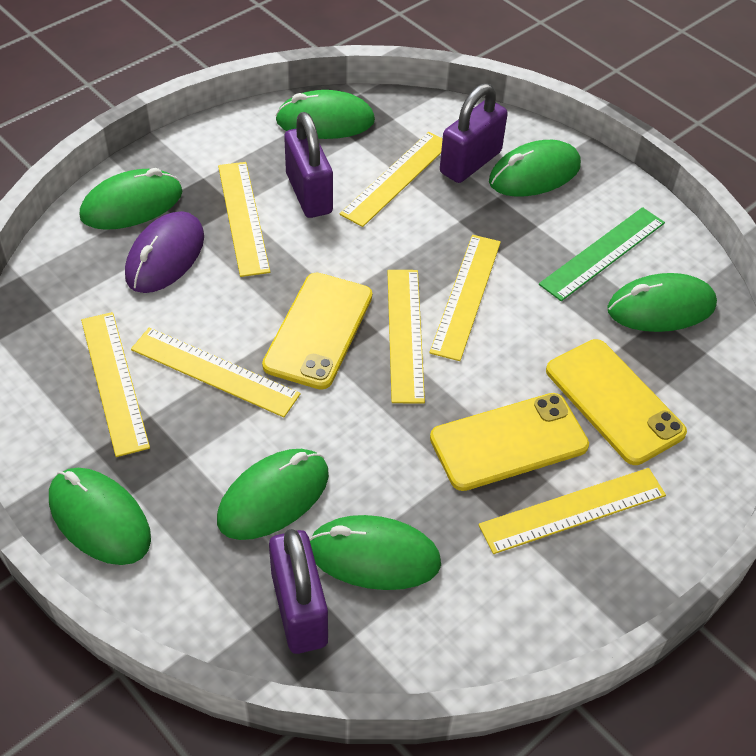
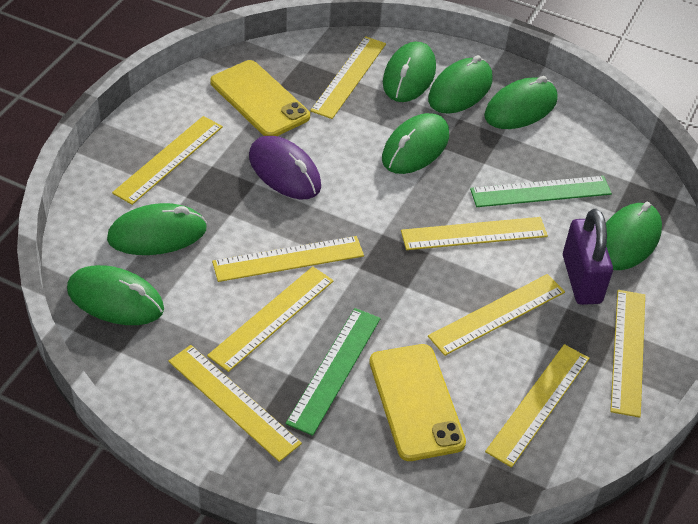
green ruler: [539,207,665,301] = 1 -> [286,308,381,436] [470,176,612,207] = 2
purple padlock: [269,529,328,654] [284,112,333,218] [440,83,508,183] = 3 -> [563,209,613,305] = 1
yellow phone: [262,273,372,390] [430,393,589,491] [546,339,687,465] = 3 -> [210,60,310,136] [369,344,466,461] = 2
yellow ruler: [81,312,150,457] [131,328,301,418] [218,162,270,277] [340,132,443,227] [387,270,425,403] [429,235,501,361] [478,468,666,554] = 7 -> [112,116,223,205] [168,345,302,462] [207,266,334,372] [212,236,364,282] [310,36,386,119] [401,217,548,250] [428,274,565,356] [485,344,589,468] [610,290,645,418] = 9

